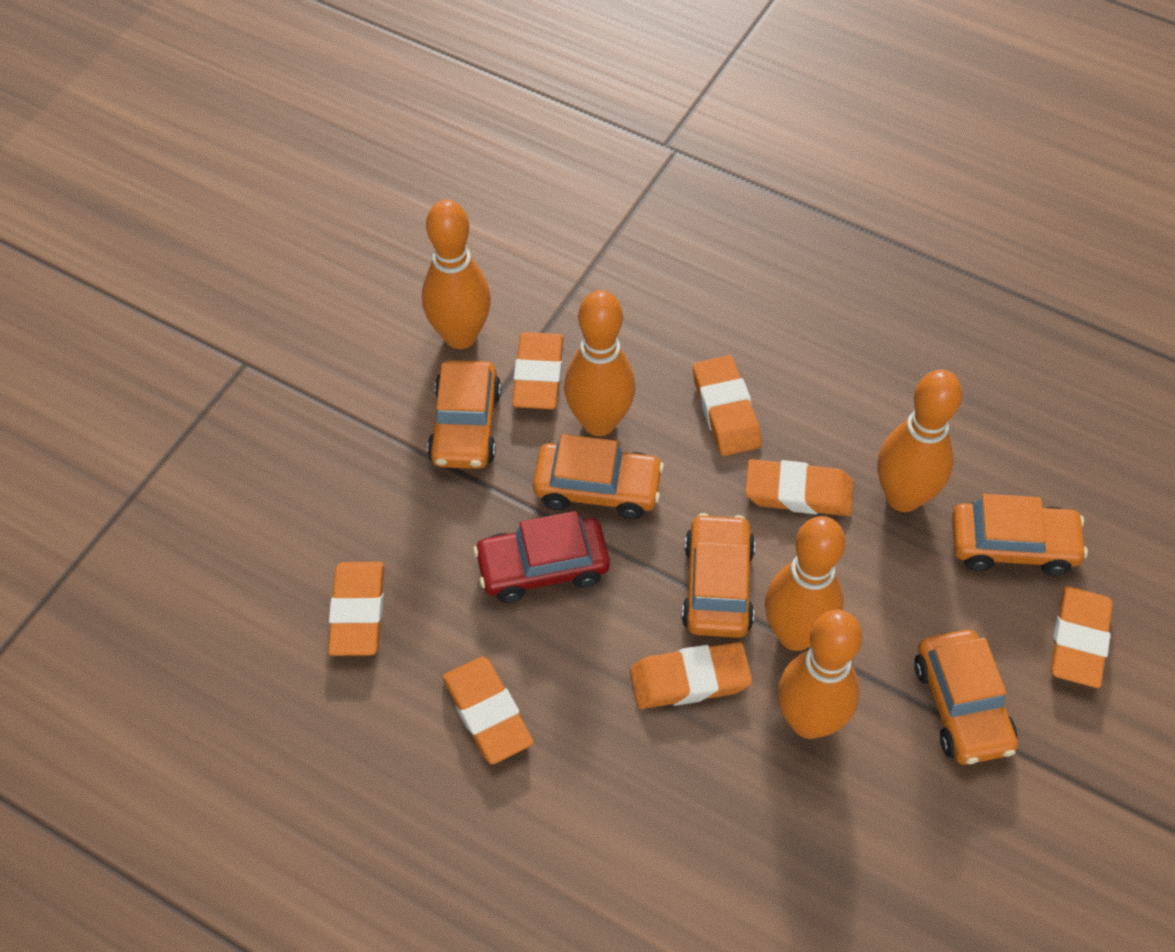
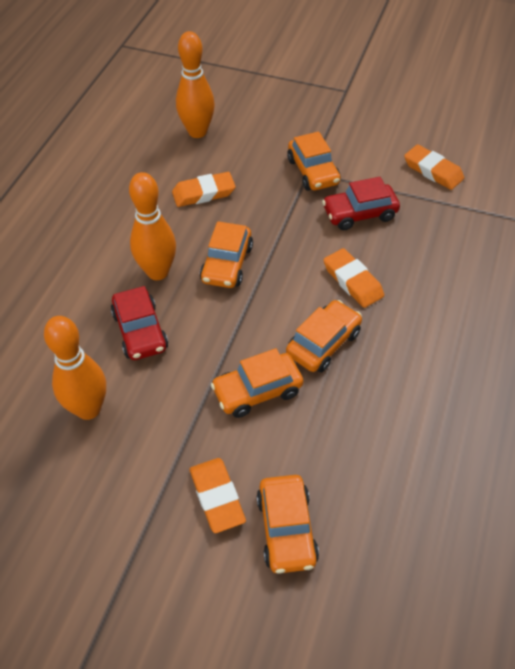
orange bowling pin: [422,200,491,349] [564,290,635,436] [765,516,845,651] [778,610,862,739] [878,370,962,512] = 5 -> [44,316,106,420] [129,172,176,280] [176,31,215,138] = 3
orange eraser: [328,562,384,656] [442,657,534,764] [512,332,563,409] [630,642,752,709] [693,355,762,456] [745,459,853,516] [1050,586,1113,688] = 7 -> [172,172,236,207] [190,458,246,533] [324,248,384,308] [404,144,464,190] = 4
red car: [473,511,610,603] = 1 -> [111,286,168,360] [322,177,400,230] = 2

